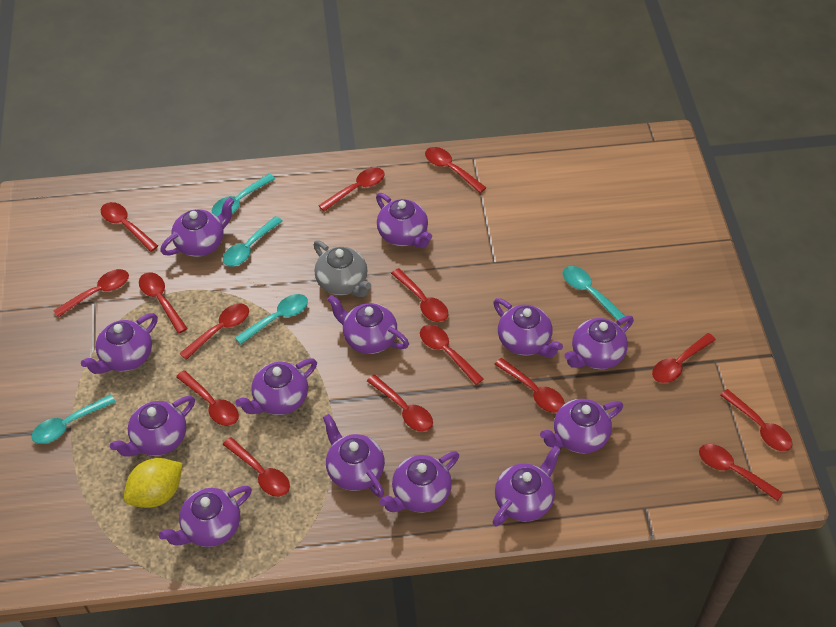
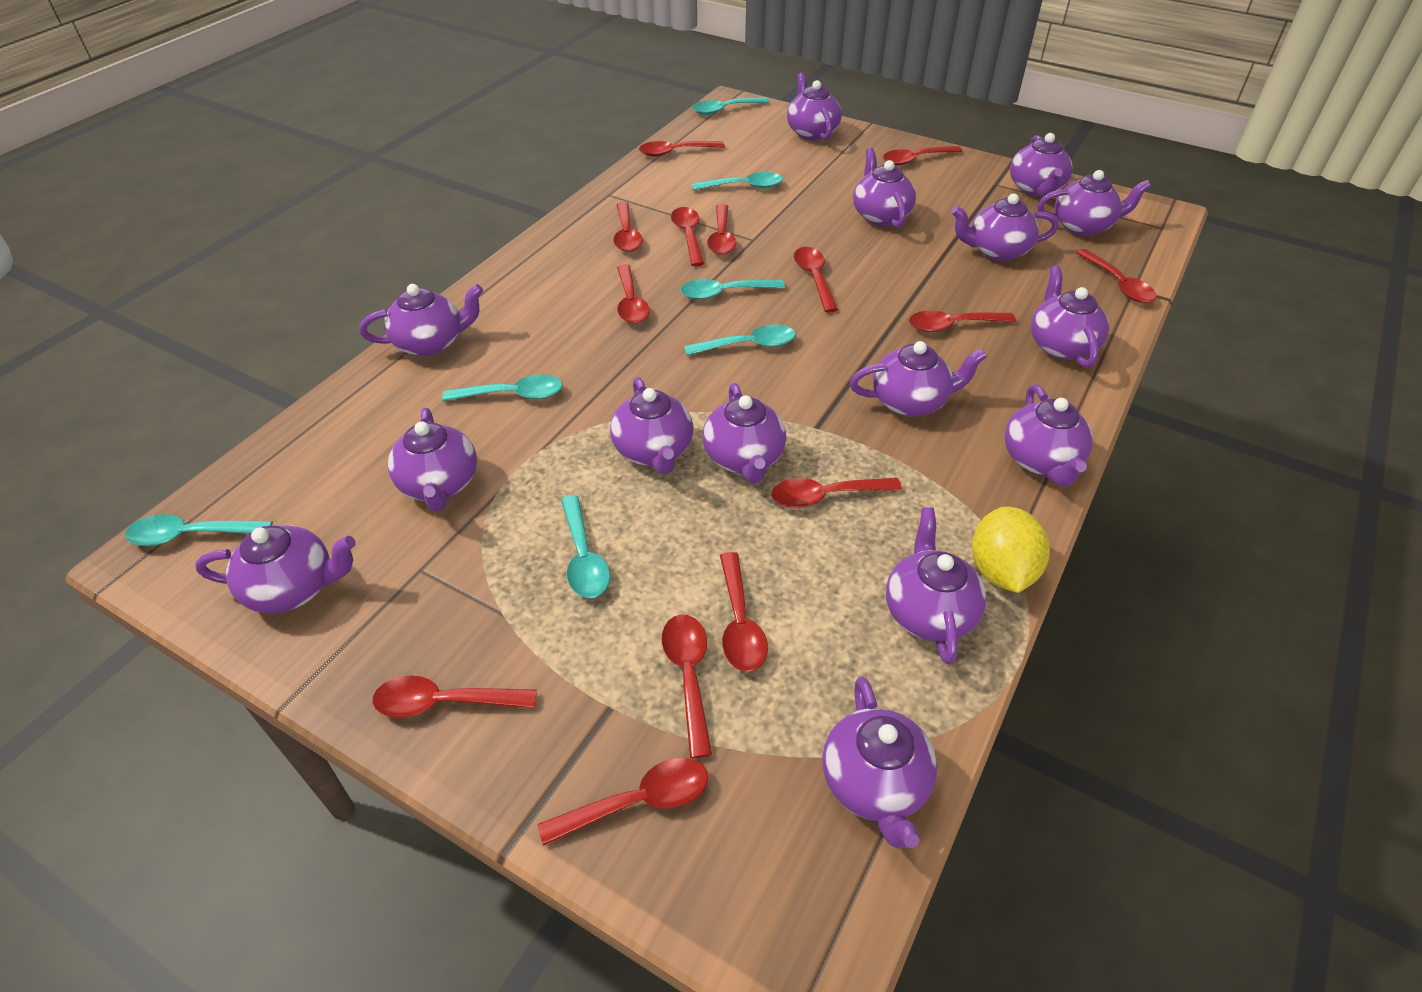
grey teapot: [314,240,371,297] = 1 -> none = 0
purple teapot: [81,313,158,374] [110,396,195,457] [159,486,252,547] [160,197,234,257] [235,359,317,415] [323,414,385,498] [327,295,409,354] [376,193,432,248] [379,451,459,513] [493,298,563,357] [493,445,561,526] [540,399,623,454] [564,316,634,369] = 13 -> [195,525,356,613] [359,284,483,356] [388,408,477,511] [610,377,693,474] [702,383,786,483] [787,73,842,140] [822,676,937,849] [850,341,987,416] [853,148,916,228] [886,508,986,665] [952,193,1059,261] [1005,384,1093,486] [1010,133,1073,197] [1031,265,1109,368] [1037,170,1151,236] = 15
red spoon: [53,269,129,318] [101,202,158,252] [139,272,188,334] [176,370,239,426] [179,303,249,360] [223,437,290,497] [318,167,385,212] [367,375,433,432] [391,268,448,322] [420,325,484,385] [425,147,486,193] [494,358,565,413] [652,333,716,383] [699,444,783,501] [720,389,793,451] = 15 -> [373,676,537,718] [538,758,708,846] [613,202,643,252] [617,264,650,324] [639,141,725,157] [662,614,712,758] [671,207,704,266] [707,204,737,255] [720,552,768,672] [772,478,902,508] [794,247,838,313] [883,146,962,165] [909,310,1016,332] [1076,249,1156,303] = 14
turquoise spoon: [31,394,115,444] [212,174,275,217] [223,216,282,266] [235,294,308,345] [563,266,625,321] = 5 -> [125,514,273,546] [442,375,563,401] [561,495,610,598] [681,279,785,300] [684,324,796,356] [692,97,769,115] [692,172,783,190] = 7

